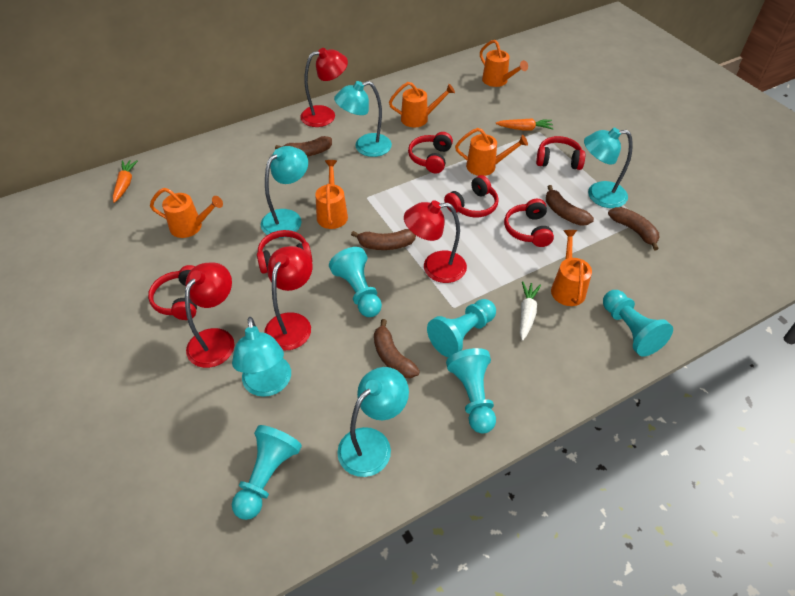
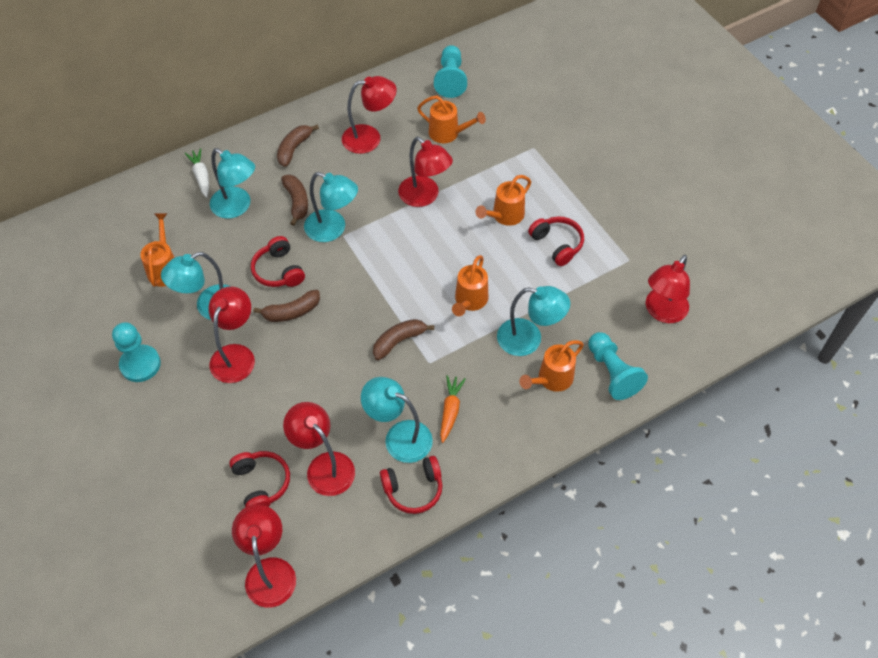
brown banana: [275,136,332,156] [351,229,416,250] [374,319,420,378] [546,185,594,226] [608,207,659,250] = 5 -> [254,290,320,322] [277,125,319,167] [281,175,308,226] [373,319,434,360] = 4
orange carrot: [113,160,138,203] [495,118,554,131] = 2 -> [440,375,466,443] = 1
orange watering can: [150,188,223,238] [315,160,348,229] [389,82,455,127] [455,128,528,176] [480,40,528,87] [551,230,592,306] = 6 -> [140,213,175,287] [417,95,486,143] [452,255,488,316] [475,175,531,226] [519,340,584,392] = 5
red headphones: [148,265,197,320] [257,230,312,274] [408,132,453,173] [444,175,499,217] [504,199,554,247] [536,136,585,170] = 6 -> [229,451,290,508] [251,236,305,287] [380,456,443,514] [528,216,584,266] = 4
red lamp: [185,262,234,368] [264,246,312,351] [300,48,348,127] [404,200,467,283] = 4 -> [208,286,255,383] [232,505,296,608] [283,402,355,496] [342,76,397,154] [398,137,453,207] [646,255,690,323] = 6
turquoise pawn: [232,425,302,520] [329,247,382,317] [427,299,496,357] [446,348,496,434] [603,290,673,356] = 5 -> [112,322,161,382] [434,45,467,98] [588,332,648,400] = 3

